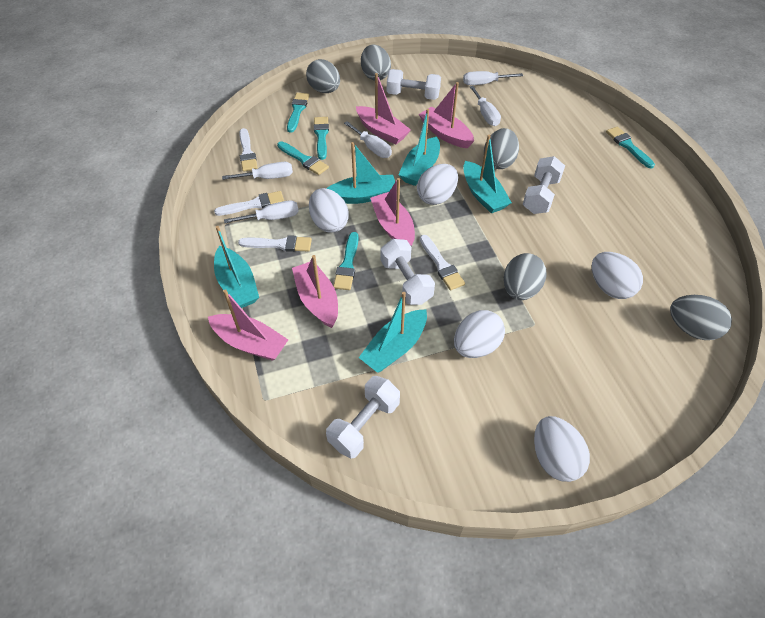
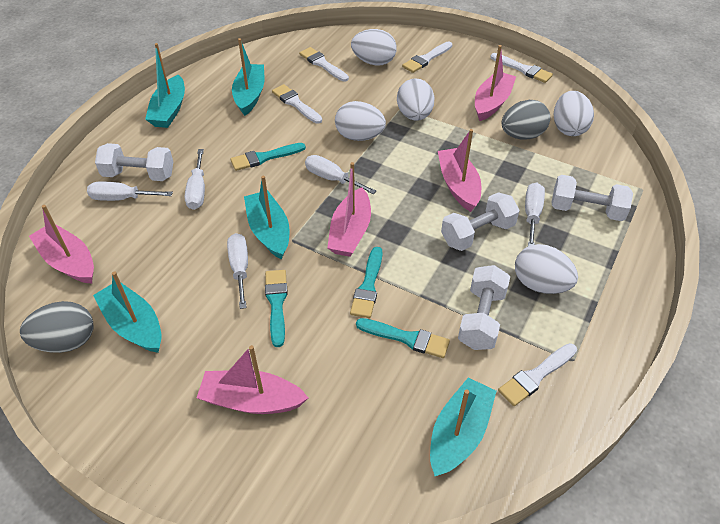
grey egg: [306,59,340,93] [361,45,391,81] [484,128,519,169] [504,253,546,300] [670,295,732,340] = 5 -> [20,301,93,353] [502,100,550,140] = 2
turquoise brush: [277,141,329,175] [287,93,309,133] [314,117,329,160] [333,232,359,290] [606,127,655,169] = 5 -> [230,143,306,171] [265,270,288,347] [350,247,383,318] [356,318,450,358] = 4
white brush: [214,191,284,216] [238,235,312,252] [239,128,258,172] [420,235,465,290] = 4 -> [272,84,322,124] [299,47,349,82] [402,41,452,73] [491,53,553,83] [498,343,577,406] = 5

